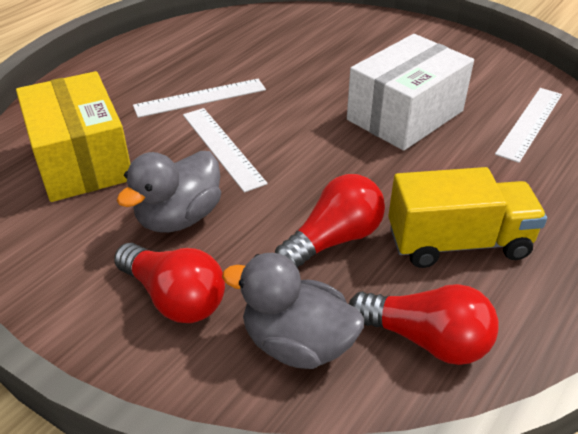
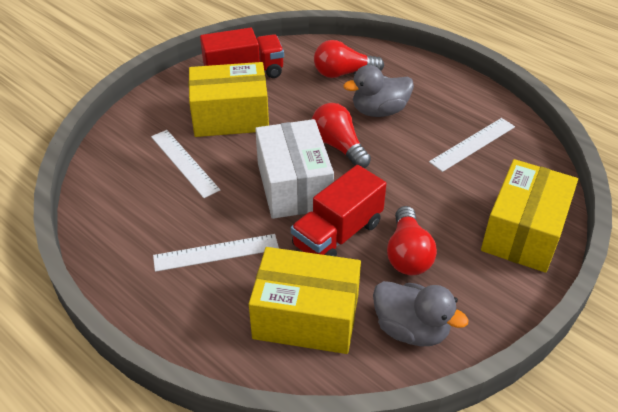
red truck: none = 0 -> [200,28,284,78] [291,165,386,257] = 2
yellow box: [16,71,130,202] = 1 -> [189,62,269,137] [249,247,361,354] [481,159,578,273] = 3
yellow truck: [388,167,547,268] = 1 -> none = 0

